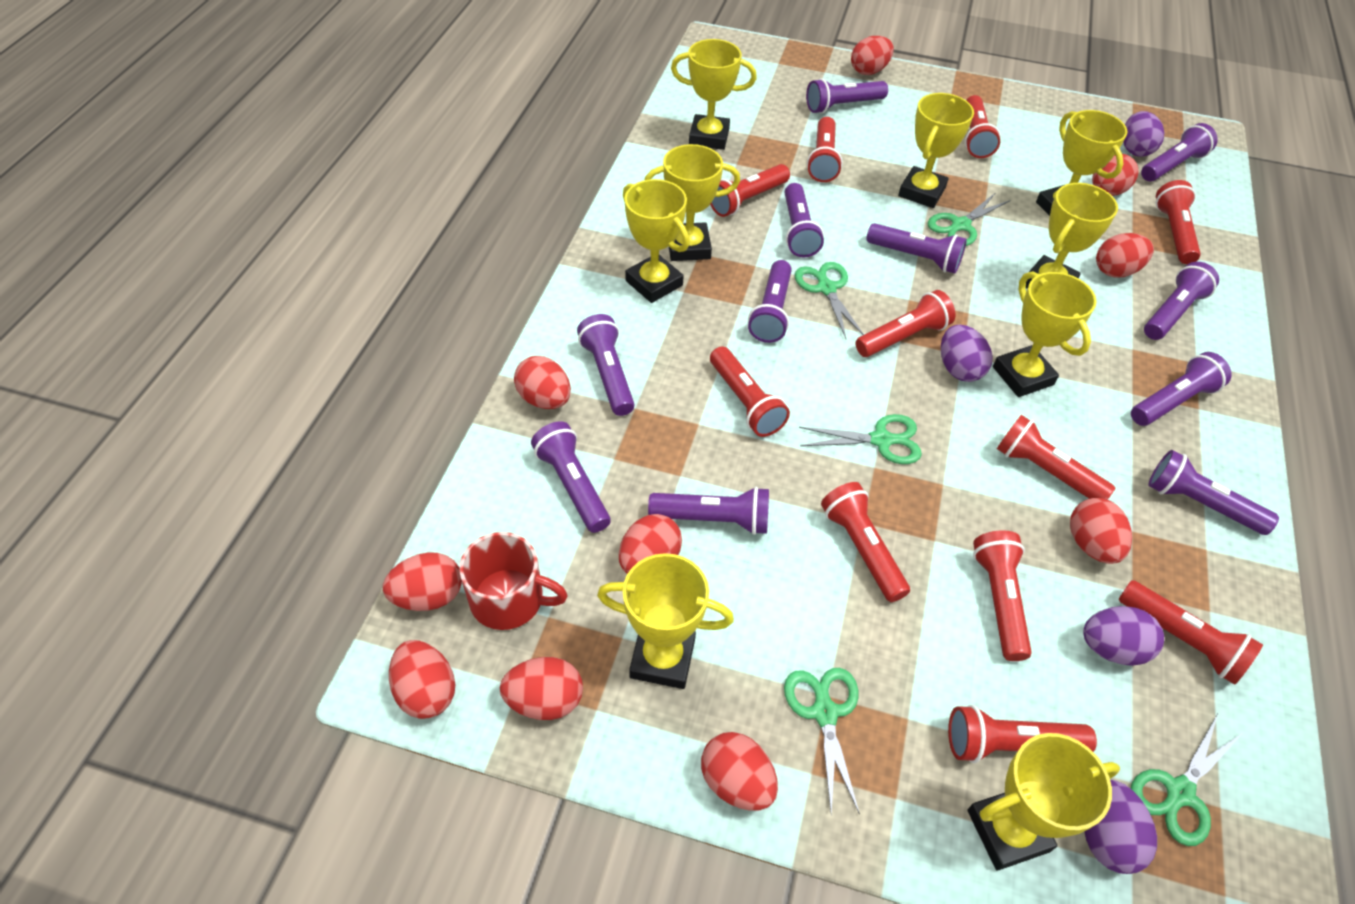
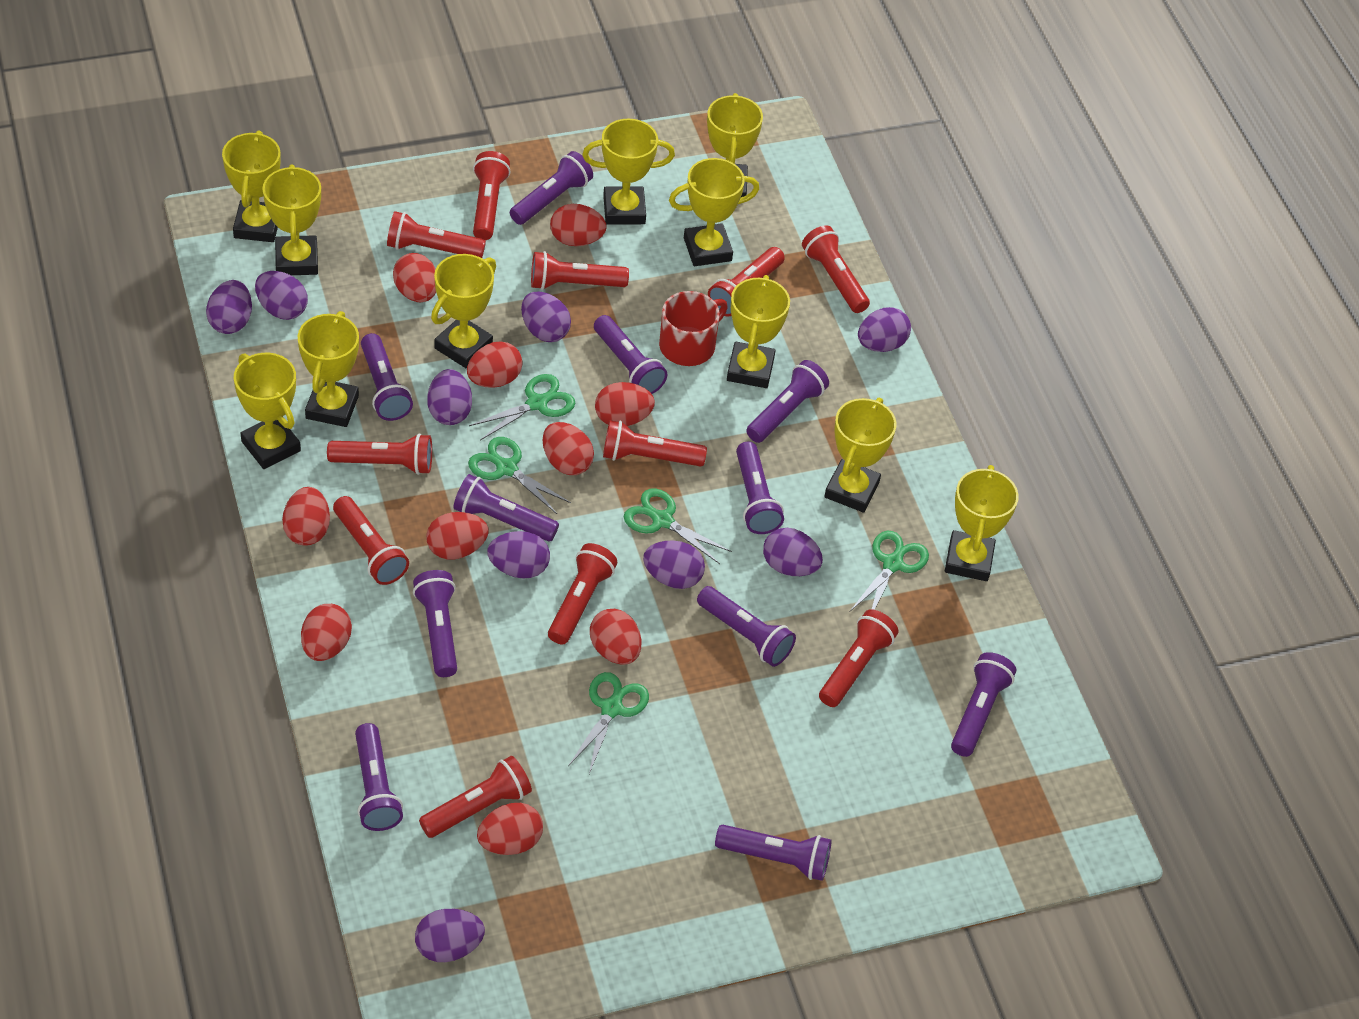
purple egg: [941,325,993,382] [1083,606,1164,666] [1084,780,1157,874] [1123,111,1165,157] = 4 -> [206,280,252,334] [255,271,308,320] [415,909,485,962] [427,369,472,425] [487,531,550,579] [521,292,571,342] [643,540,705,589] [763,528,823,576] [858,307,911,352] = 9
yellow trophy: [597,553,734,689] [623,179,690,303] [645,144,740,261] [671,39,757,150] [898,93,974,208] [967,733,1120,870] [993,271,1097,397] [1026,183,1118,288] [1036,110,1128,216] = 9 -> [222,130,281,242] [234,353,301,469] [262,164,321,275] [298,311,359,427] [431,254,496,368] [582,119,675,224] [669,158,759,266] [707,93,763,197] [727,275,790,388] [824,398,897,513] [945,465,1019,581] = 11

